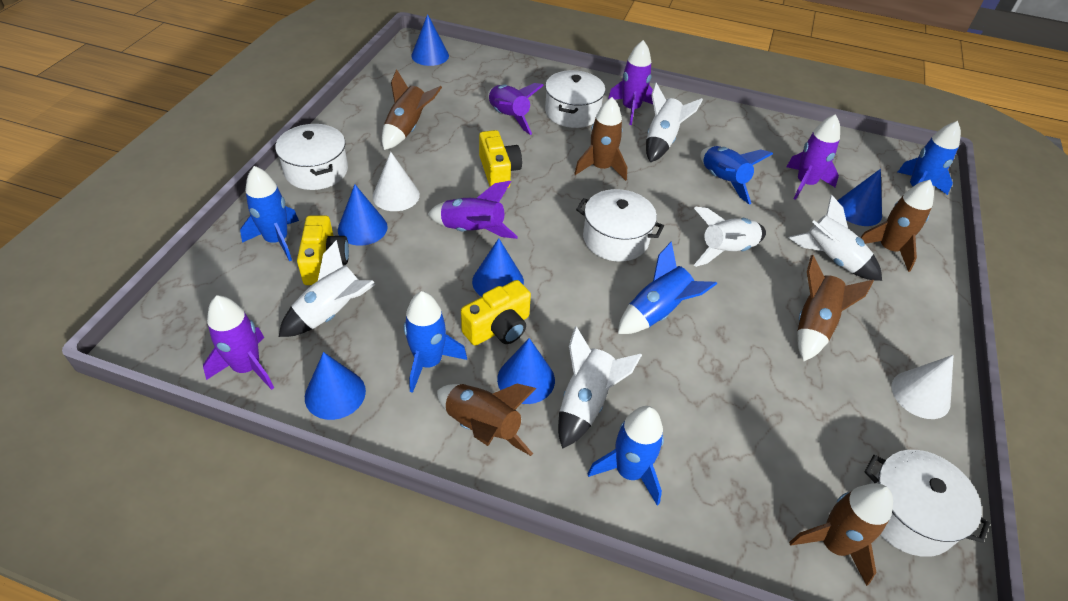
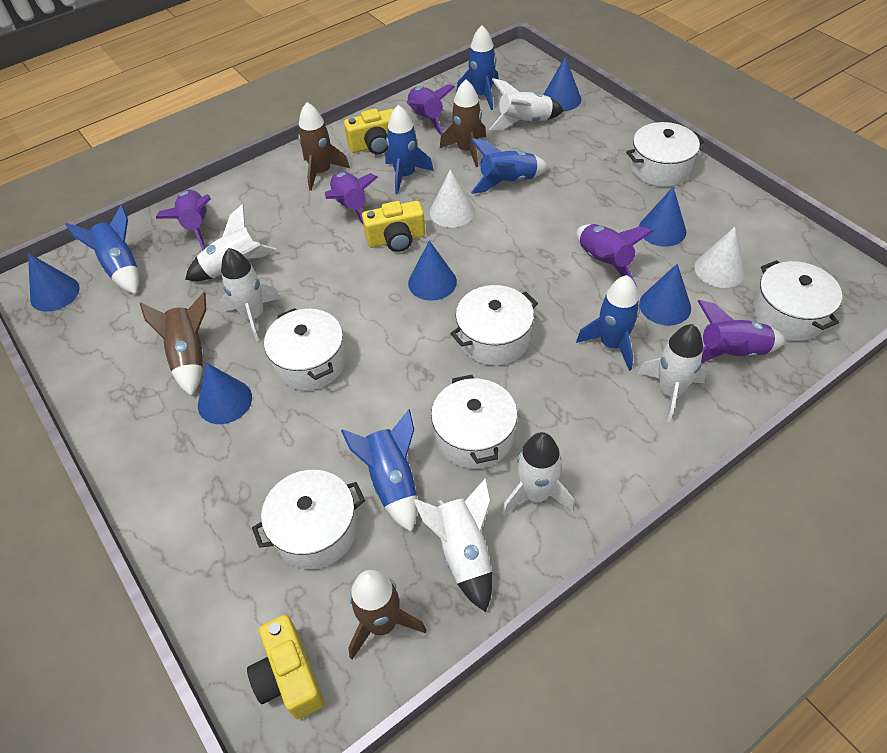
brown rocket: [382,69,442,150] [437,384,536,456] [574,97,627,181] [789,483,893,586] [797,255,874,361] [860,180,934,272] = 6 -> [140,292,207,396] [298,102,350,191] [348,570,426,659] [440,79,486,167] = 4
white pot: [275,124,348,190] [545,70,605,128] [576,189,664,262] [865,450,990,557] = 4 -> [252,470,365,569] [264,308,346,390] [431,375,517,469] [450,285,538,366] [626,122,704,187] [752,260,842,341] = 6
white rocket: [279,240,375,337] [558,326,642,449] [646,83,703,162] [694,207,766,267] [789,195,882,281] = 5 -> [185,204,277,281] [220,248,281,341] [414,478,492,612] [489,78,564,130] [502,432,575,516] [638,324,706,423] = 6

